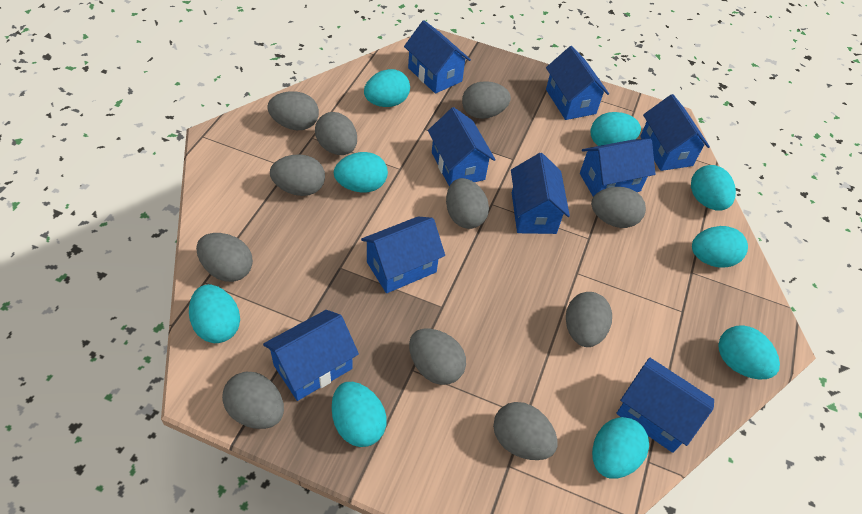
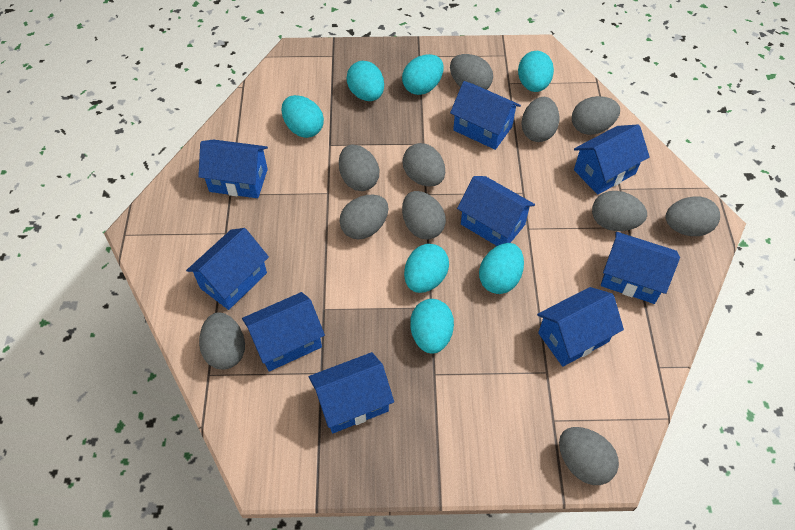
turquoise egg: [189,284,240,343] [332,382,387,447] [334,152,388,193] [364,69,410,107] [591,112,641,146] [592,417,649,478] [691,165,736,210] [692,226,748,268] [718,325,780,379] = 9 -> [281,95,324,138] [346,61,384,101] [402,54,443,95] [404,244,449,293] [410,299,454,354] [479,243,524,294] [518,51,554,92] = 7

